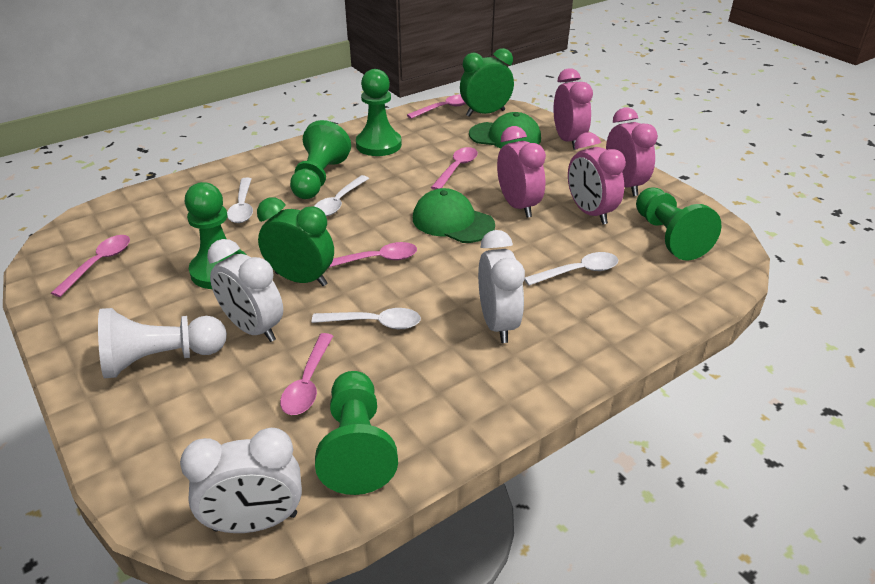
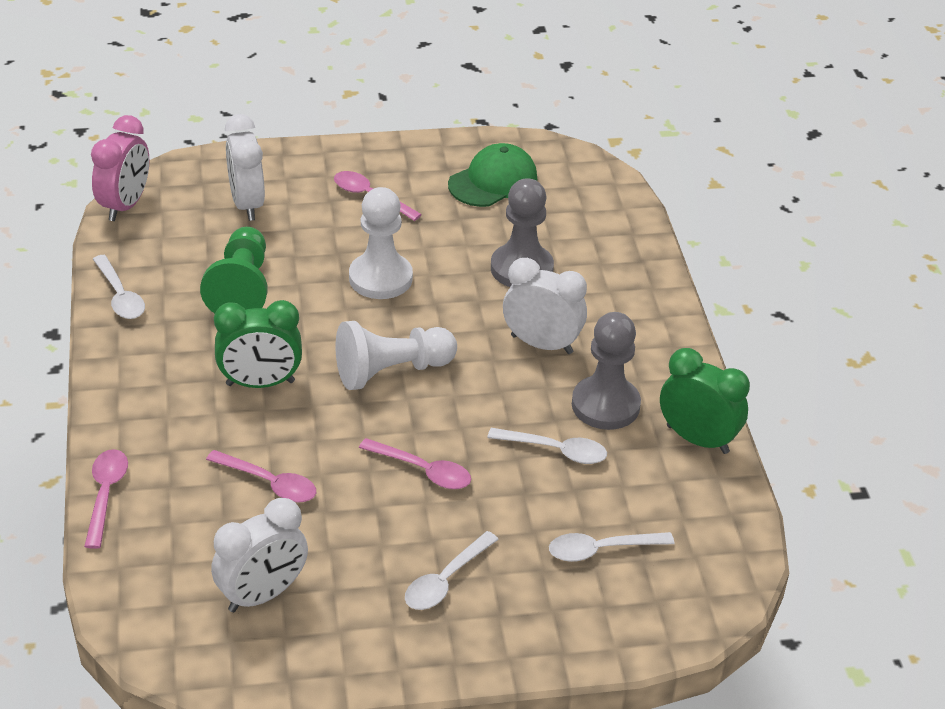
green cap: [413,188,495,243] [469,112,541,148] = 2 -> [448,143,537,207] = 1
green pawn: [185,182,246,289] [290,120,351,199] [315,371,398,495] [356,69,402,156] [636,187,721,260] = 5 -> [200,227,268,313] = 1
grey pawn: none = 0 -> [491,178,554,287] [572,312,641,430] = 2
pink clock: [497,126,546,218] [554,68,593,150] [568,132,626,225] [606,108,658,196] = 4 -> [91,115,149,221] = 1
pink spoon: [51,235,130,297] [280,333,333,415] [329,242,417,267] [407,94,466,119] [431,147,478,190] = 5 -> [84,449,128,549] [206,450,316,503] [334,171,422,221] [359,438,471,489] = 4
white pawn: [98,308,227,378] = 1 -> [336,321,457,390] [349,187,413,299] = 2

